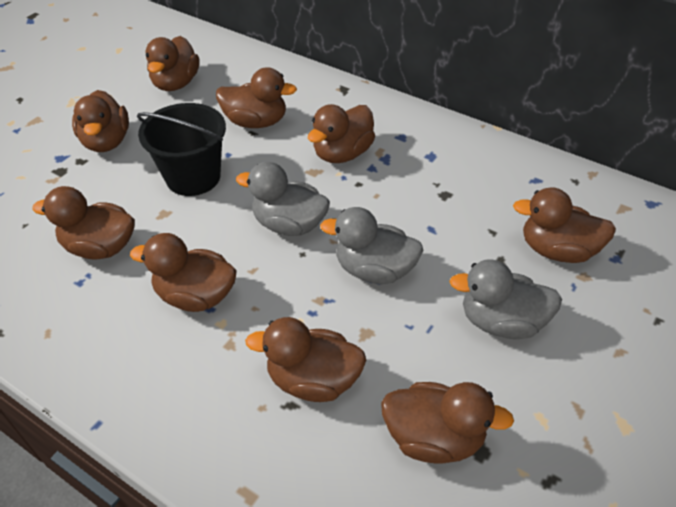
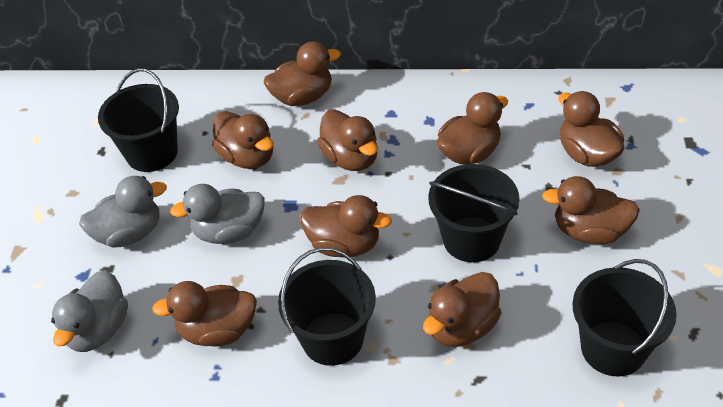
black bucket: [137,103,226,196] = 1 -> [98,68,179,172] [278,247,376,366] [428,164,520,262] [572,259,676,377] = 4

